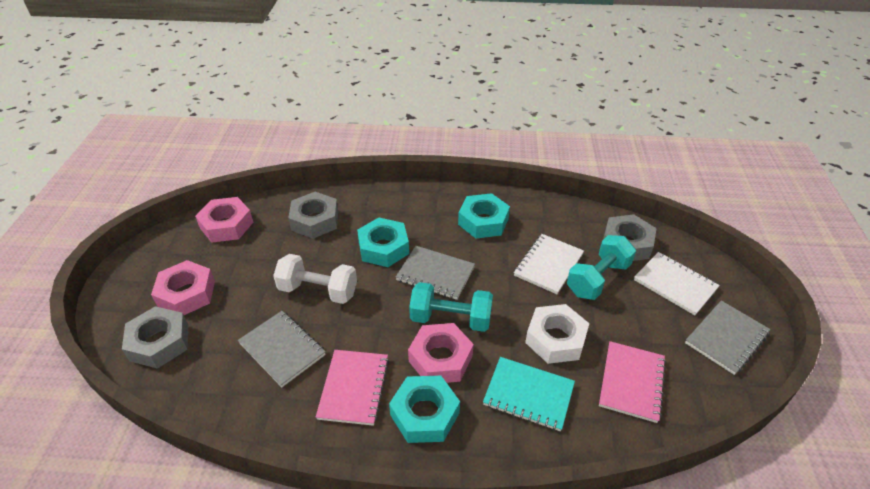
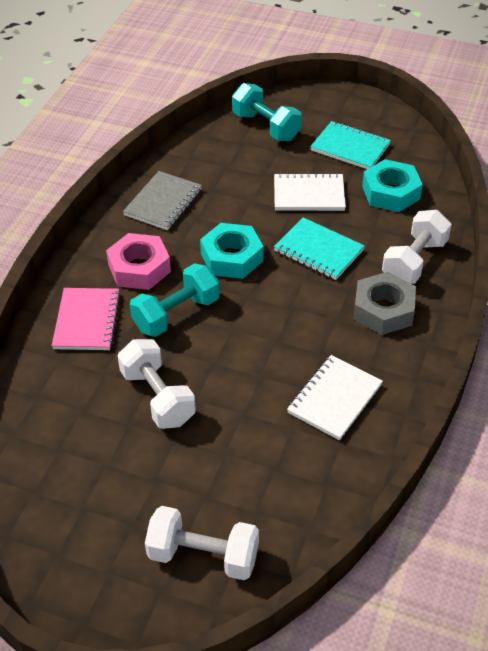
grey notebook: [238,311,326,387] [396,246,475,300] [685,301,770,375] = 3 -> [123,171,202,230] = 1
grey nut: [122,306,188,369] [288,192,338,239] [603,214,657,261] = 3 -> [354,272,416,335] = 1
pink notebook: [316,350,389,426] [599,341,666,423] = 2 -> [52,288,121,350] = 1
pink nut: [151,260,215,315] [195,197,253,243] [408,323,473,383] = 3 -> [106,233,171,290] = 1
turquoise notebook: [483,357,575,431] = 1 -> [274,217,365,280] [310,121,391,169] = 2
turquoise nut: [357,218,409,267] [389,376,460,443] [458,193,510,238] = 3 -> [200,223,264,279] [362,159,423,212] = 2
white dumbbell: [273,254,357,304] = 1 -> [118,339,196,429] [145,506,259,580] [382,210,452,284] = 3
white nut: [525,304,589,364] = 1 -> none = 0

